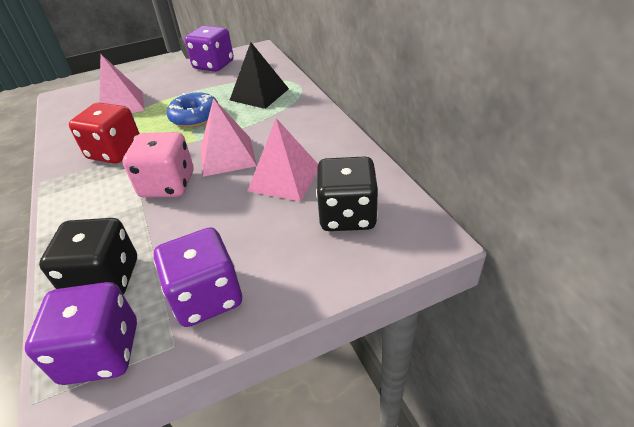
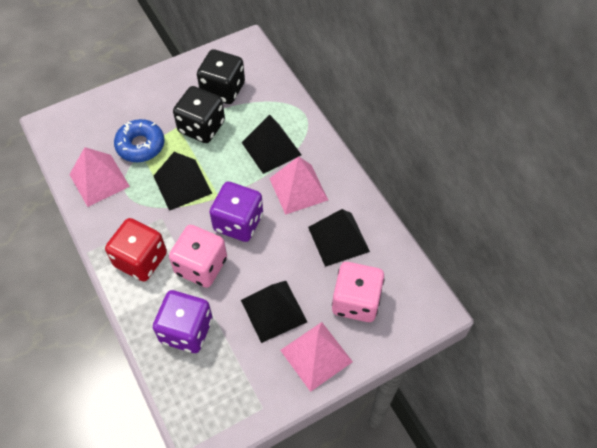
black pyramid: [230,42,289,109] = 1 -> [154,152,212,211] [241,281,307,343] [242,114,301,174] [308,209,370,267] = 4
pink dice: [123,132,193,197] = 1 -> [169,225,227,288] [332,262,384,322] = 2
purple dice: [25,282,137,385] [154,227,242,327] [185,26,234,72] = 3 -> [153,290,213,353] [210,182,263,242] = 2

